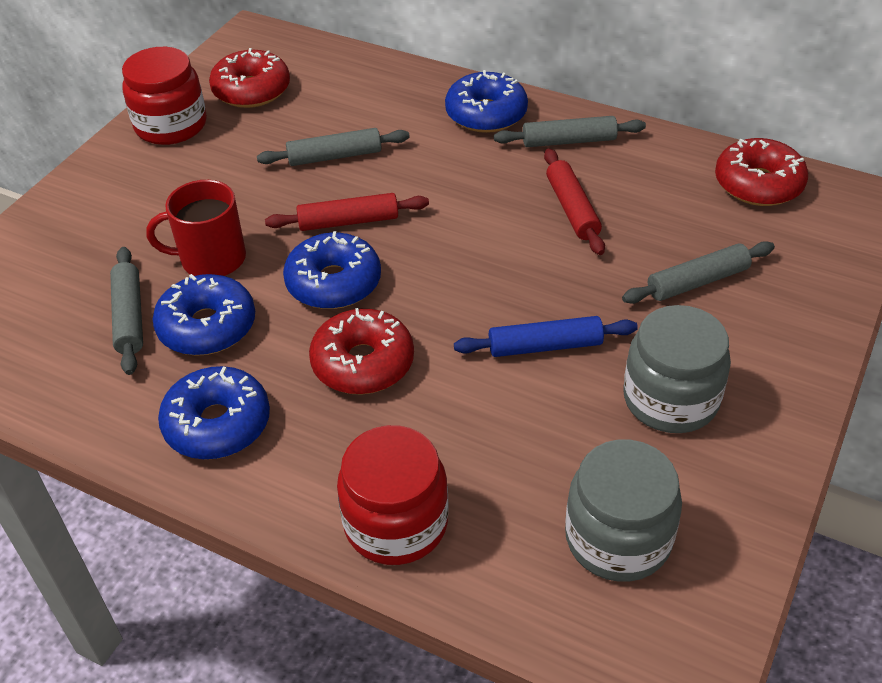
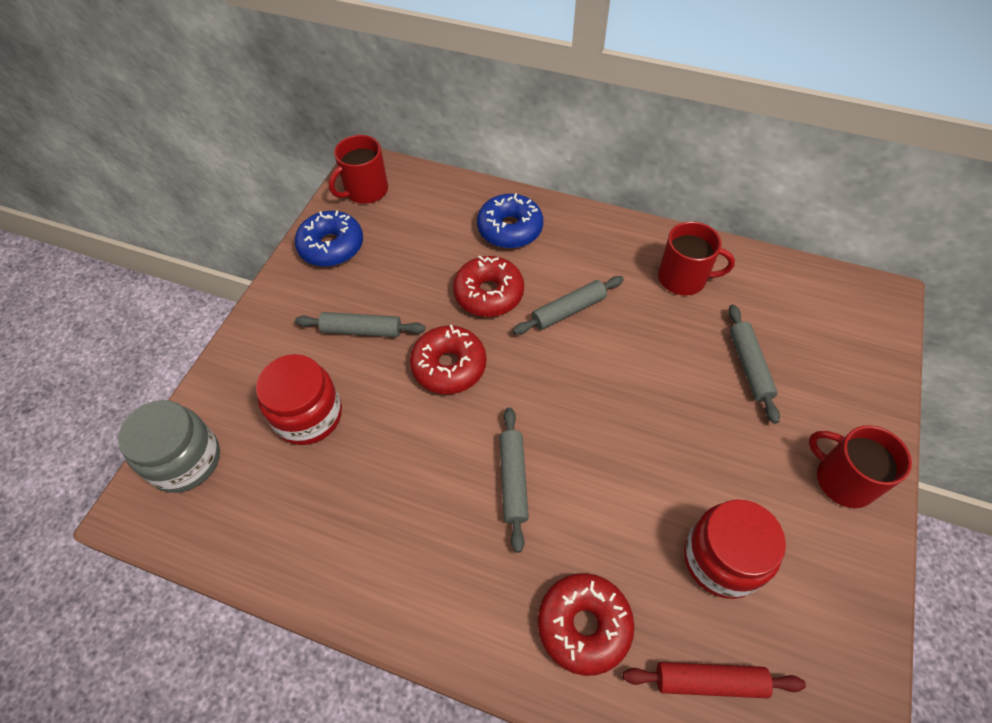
blue donut: [153,274,255,356] [158,366,270,459] [283,231,381,309] [445,70,528,133] = 4 -> [295,211,363,267] [477,193,543,248] = 2
blue rolling pin: [454,316,638,357] = 1 -> none = 0
grey jar: [565,439,682,582] [623,305,731,433] = 2 -> [118,400,220,493] = 1
red mug: [146,180,246,276] = 1 -> [329,135,388,204] [658,221,735,295] [809,425,912,508] = 3
red rolling pin: [265,193,429,231] [544,149,605,255] = 2 -> [623,662,806,698] = 1

